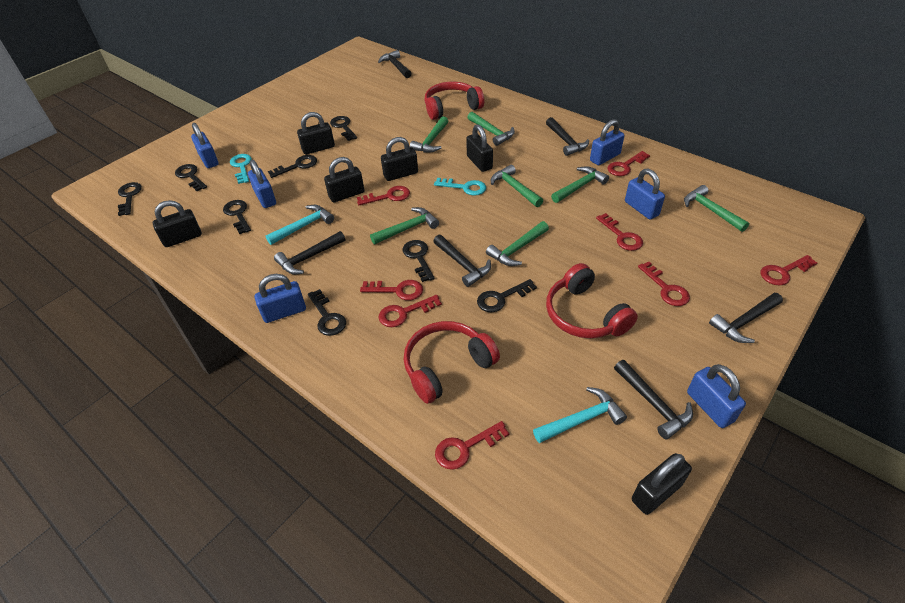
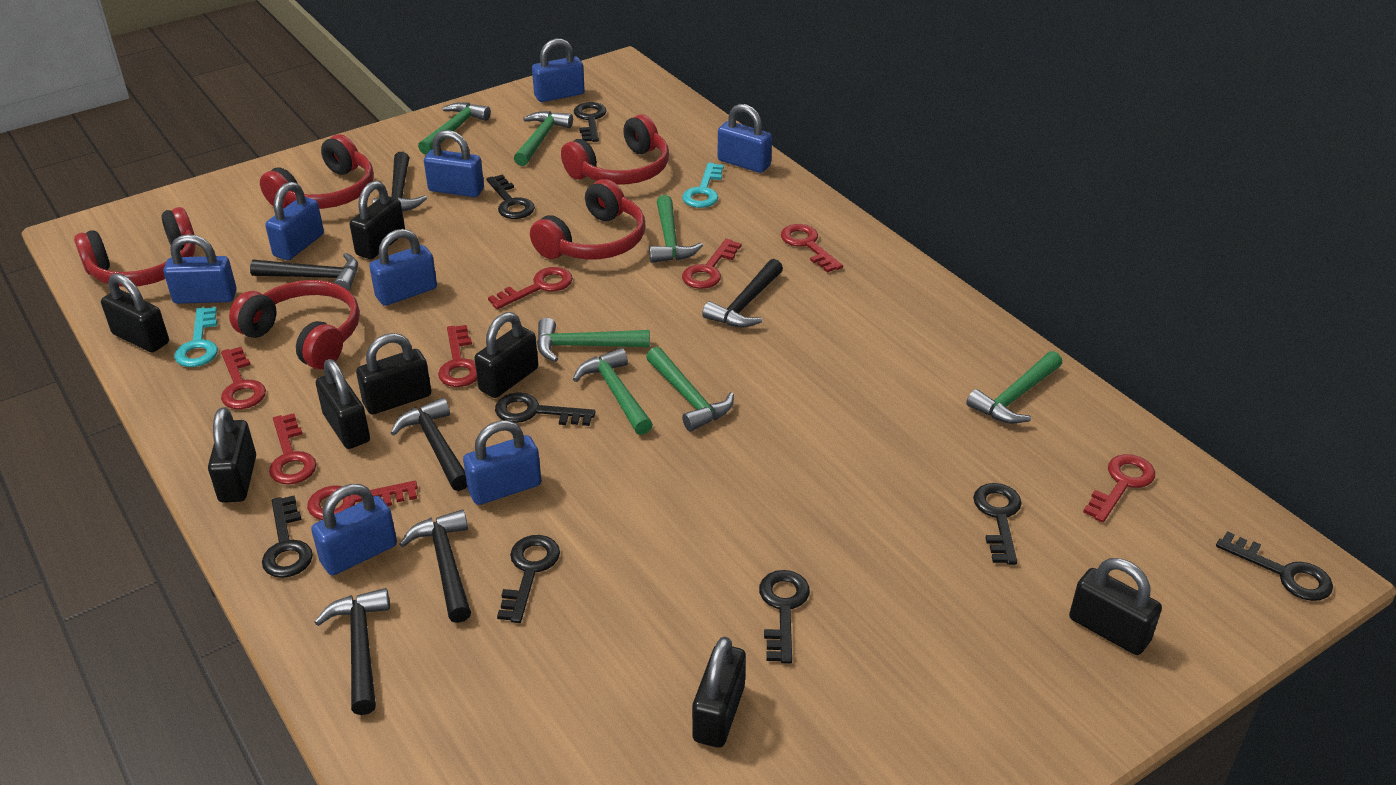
black padlock: [153,200,202,247] [297,112,335,154] [324,157,365,202] [381,137,418,181] [466,124,493,172] [632,453,692,515] = 6 -> [101,273,169,353] [208,407,256,503] [316,359,370,449] [350,181,405,259] [356,333,431,415] [474,312,538,398] [692,636,746,748] [1069,558,1162,655] = 8
blue padlock: [191,123,219,168] [248,160,276,208] [255,274,306,323] [590,119,625,165] [625,169,665,220] [687,364,746,428] = 6 -> [163,234,237,304] [265,182,324,260] [311,484,397,575] [369,229,437,306] [424,130,484,197] [463,420,541,505] [532,39,585,102] [718,104,772,173] = 8
red headphones: [404,321,500,404] [424,81,484,120] [546,263,638,338] = 3 -> [74,207,196,287] [229,280,360,369] [260,134,374,209] [530,179,645,259] [561,114,669,184] = 5
turquoise hammer: [266,205,334,245] [533,387,627,443] = 2 -> none = 0

